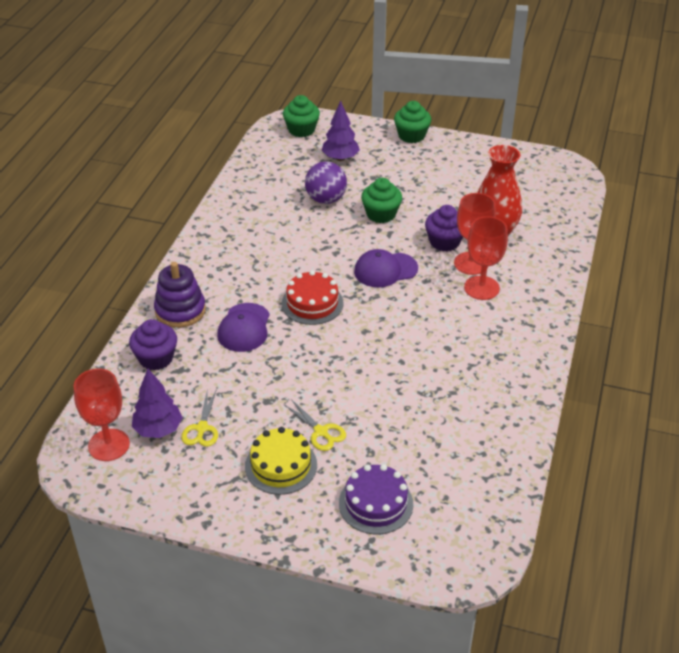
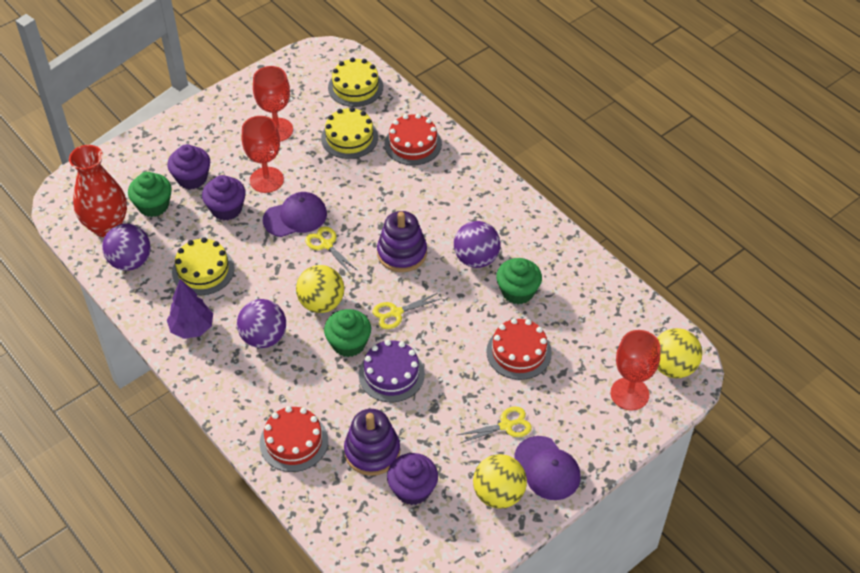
purple ball: [305,161,347,204] = 1 -> [102,224,151,271] [237,299,286,348] [454,221,501,268] = 3
purple cupcake: [129,319,177,371] [425,205,463,251] = 2 -> [167,144,210,189] [202,175,246,220] [387,453,438,505] = 3
purple stacking toy: [154,262,206,328] = 1 -> [344,409,400,476] [377,211,427,272] = 2
purple tree: [132,369,183,438] [322,101,360,161] = 2 -> [167,279,213,339] = 1
red cake: [282,270,344,325] = 1 -> [260,406,328,472] [384,114,442,165] [486,318,552,380] = 3
yellow ball: none = 0 -> [296,265,344,313] [473,454,527,509] [657,328,702,378] = 3
yellow cake: [245,427,317,495] = 1 -> [172,237,235,295] [321,107,378,159] [328,57,383,107] = 3
yellow scissors: [181,389,218,447] [285,399,346,451] = 2 -> [305,227,358,274] [373,293,442,329] [457,407,532,444] = 3

